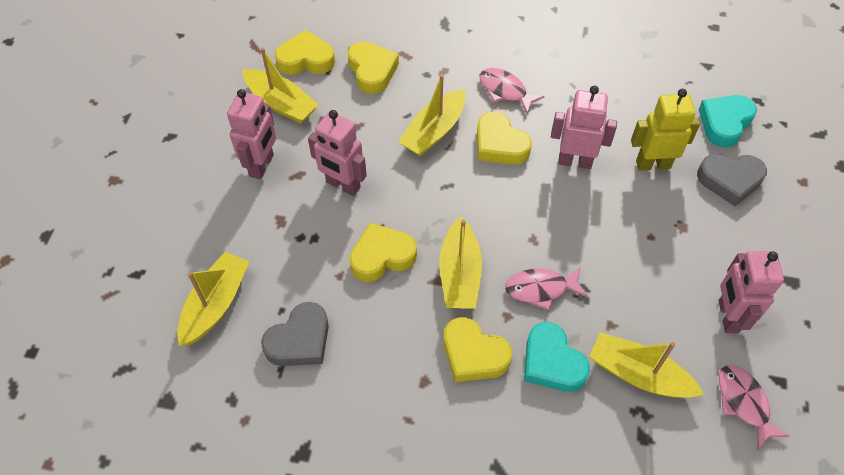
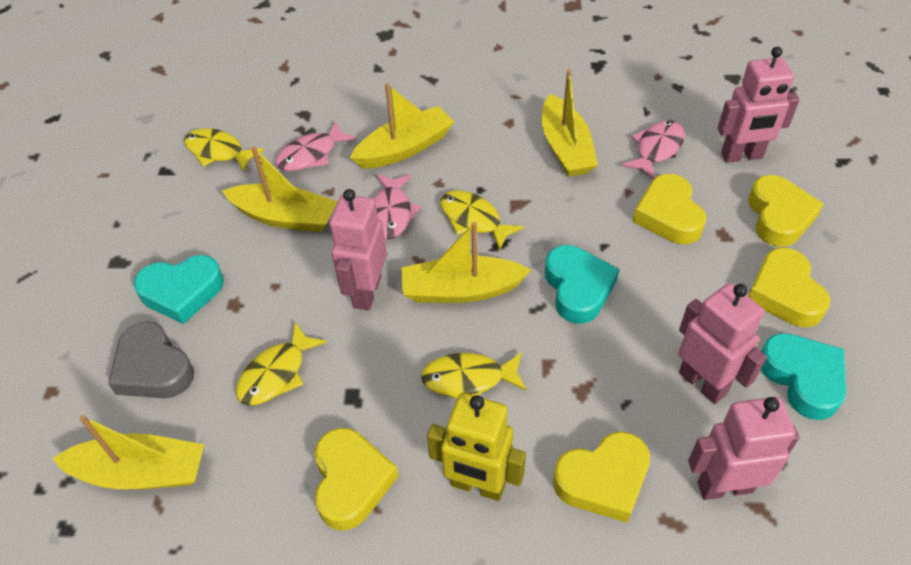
grey heart: [261,302,329,366] [697,154,767,206] = 2 -> [108,321,194,398] = 1
turquoise heart: [524,322,590,392] [698,95,757,148] = 2 -> [134,255,224,324] [545,245,619,324] [761,333,846,420] = 3
yellow fish: none = 0 -> [184,128,264,172] [236,322,327,405] [421,352,527,399] [440,190,524,250] = 4

